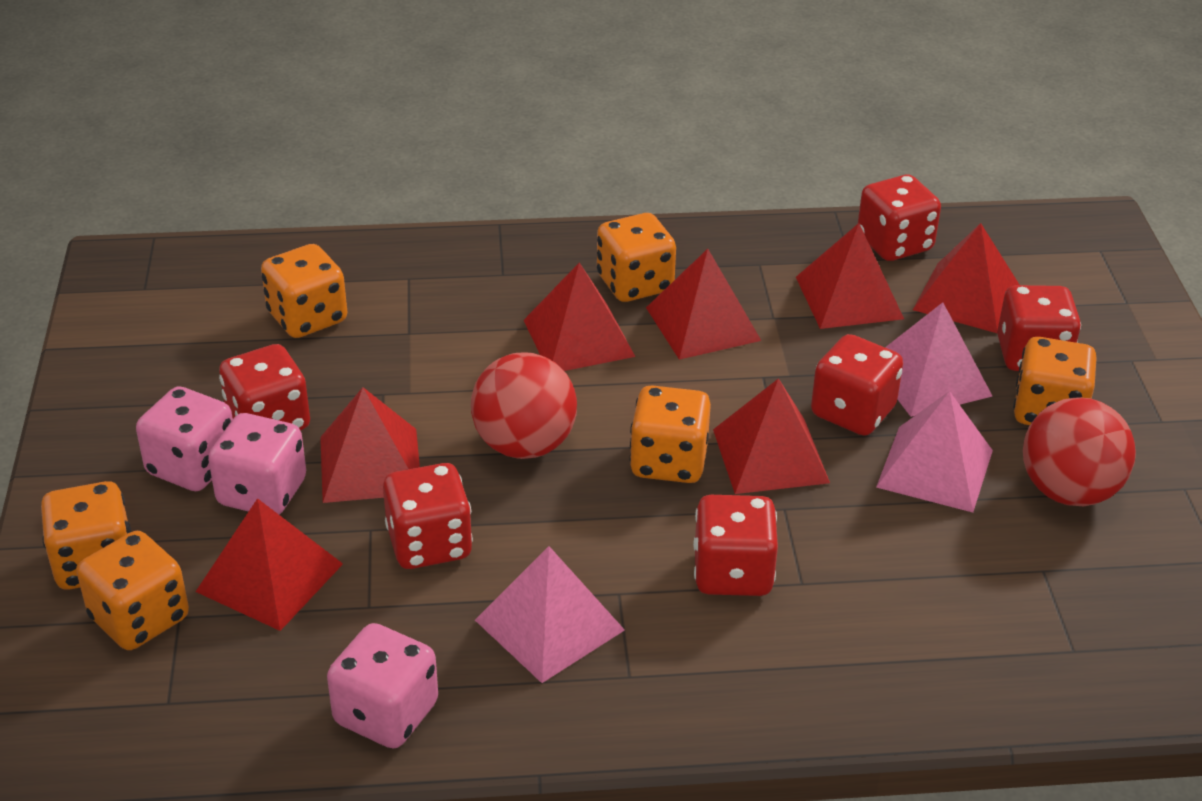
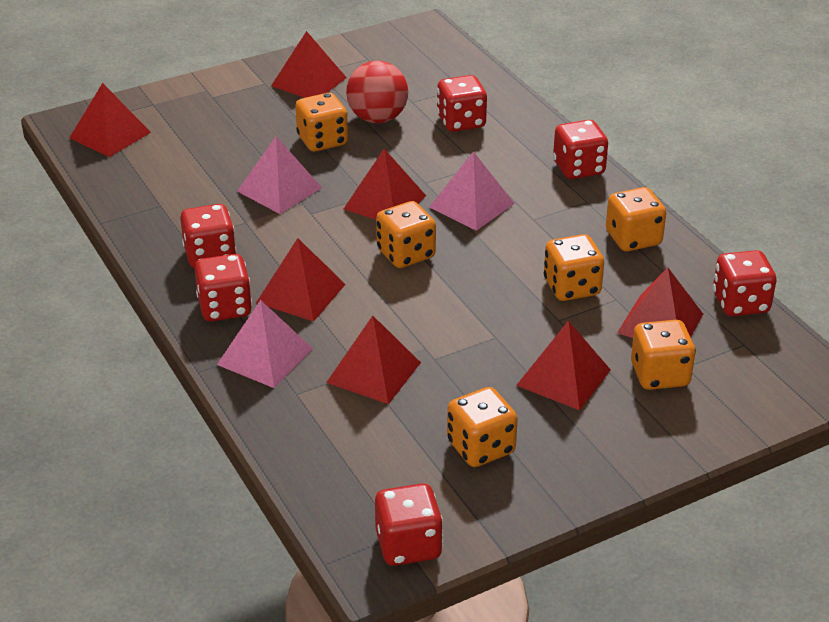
pink dice: [136,386,233,491] [208,413,306,515] [327,623,438,749] = 3 -> none = 0
red ball: [471,353,577,459] [1023,398,1136,506] = 2 -> [346,61,408,123] = 1

